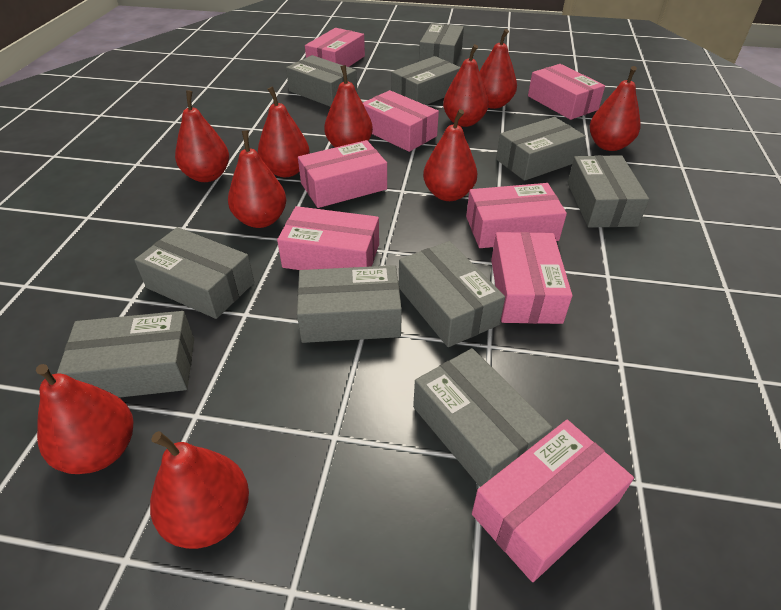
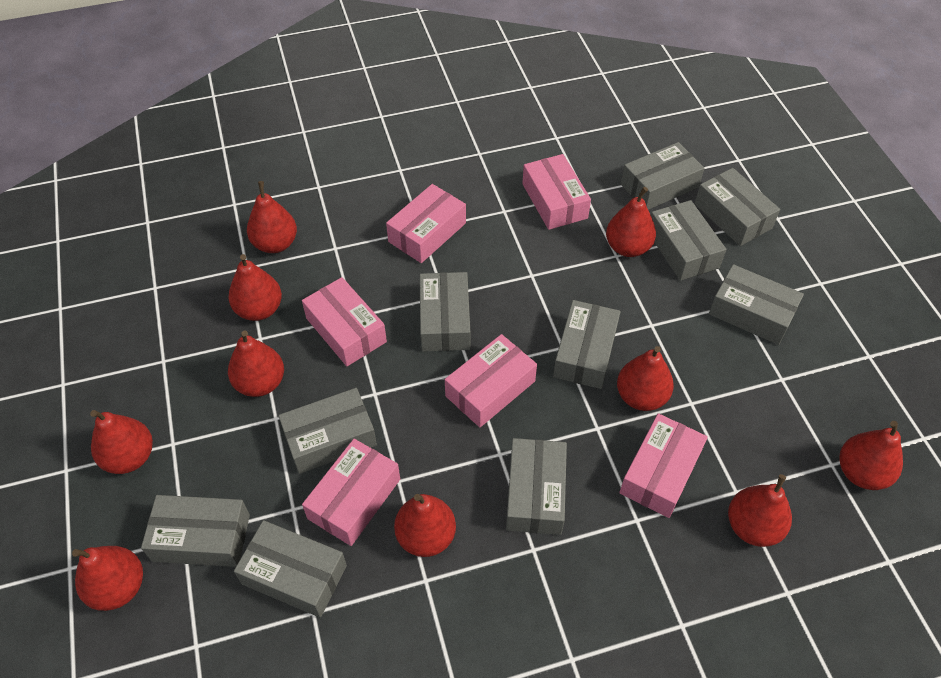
pink box: [277,206,379,270] [298,140,387,208] [305,28,365,67] [363,90,439,152] [466,183,567,248] [472,420,634,582] [491,232,572,324] [528,64,605,120] = 8 -> [302,277,387,366] [302,439,400,546] [386,184,466,263] [445,334,537,427] [522,154,591,230] [619,413,708,518] = 6

